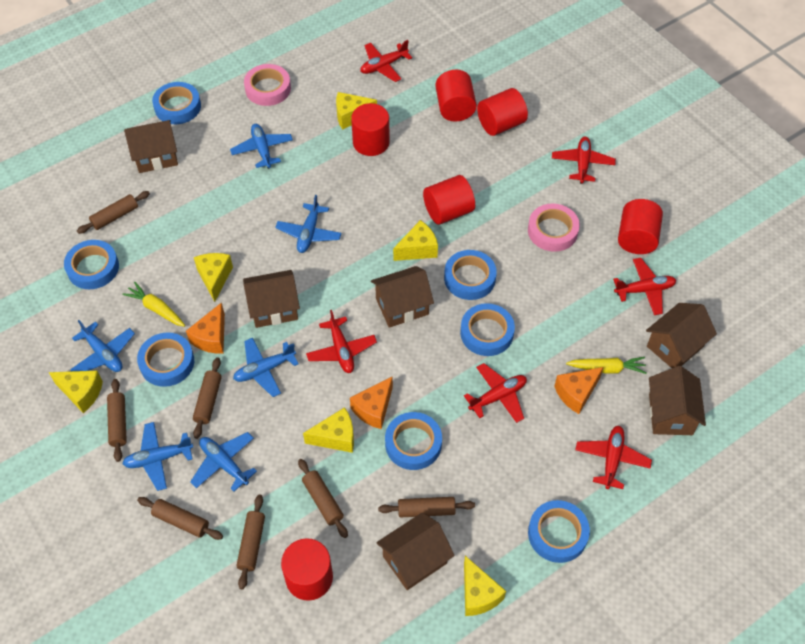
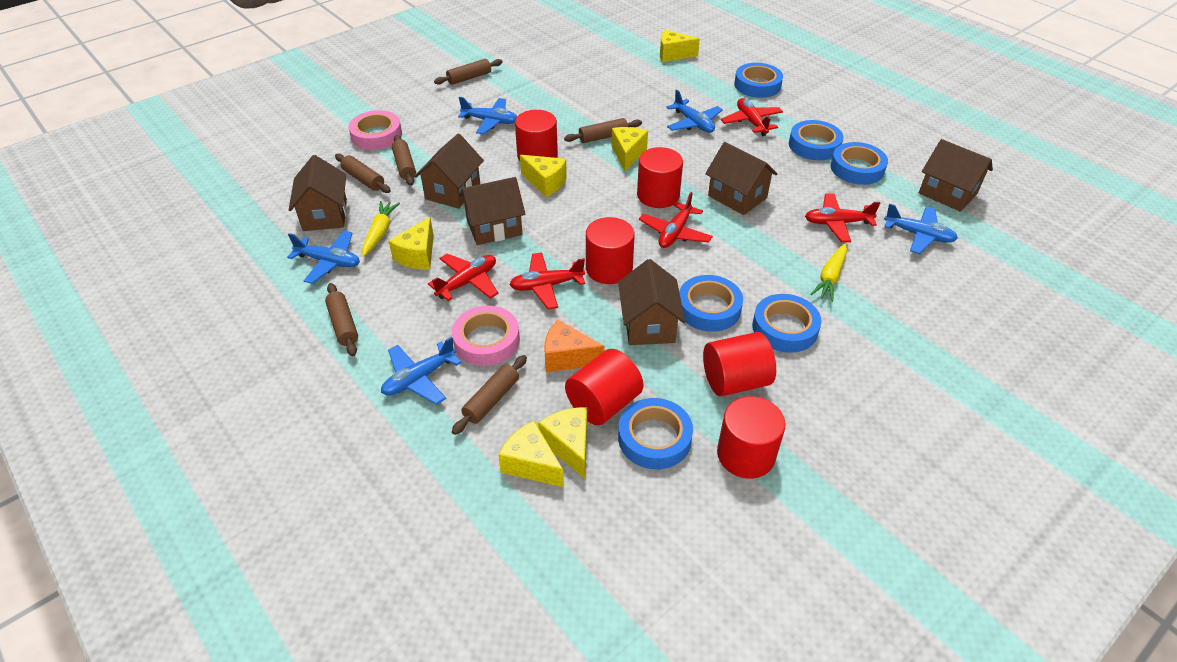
blue plane: [70,320,135,372] [122,422,193,491] [190,432,257,492] [230,124,293,169] [233,338,299,397] [275,195,342,253] = 6 -> [287,231,360,284] [381,336,462,405] [458,97,517,134] [666,89,723,133] [884,203,958,254] = 5
blue tape: [64,240,119,289] [137,332,194,387] [152,82,201,124] [385,412,442,470] [444,250,497,300] [460,303,515,356] [528,500,590,563] = 7 -> [618,398,693,469] [679,275,743,332] [734,63,783,98] [752,294,821,353] [789,120,843,160] [830,142,888,185] = 6
brown rolling pin: [77,191,150,234] [107,379,127,462] [137,497,223,540] [193,357,222,439] [236,495,265,590] [298,459,348,538] [378,497,475,517] = 7 -> [325,283,358,356] [335,154,391,193] [392,135,416,186] [434,59,503,85] [452,355,527,435] [564,118,642,143] = 6
orange cheese: [186,302,225,354] [350,376,393,429] [554,367,604,414] = 3 -> [544,320,604,372] = 1
red plane: [306,310,377,373] [360,40,412,82] [464,363,527,423] [552,137,616,184] [575,426,652,489] [613,258,676,315] = 6 -> [428,254,498,301] [509,252,585,309] [639,192,713,248] [721,98,783,136] [805,193,880,242] = 5

